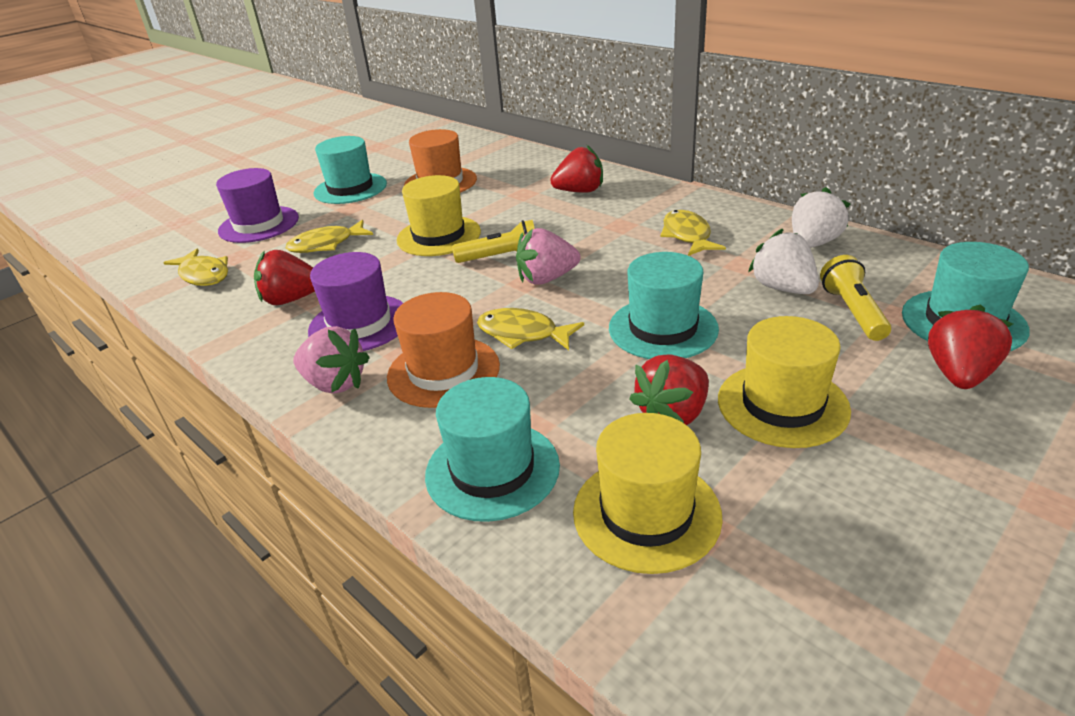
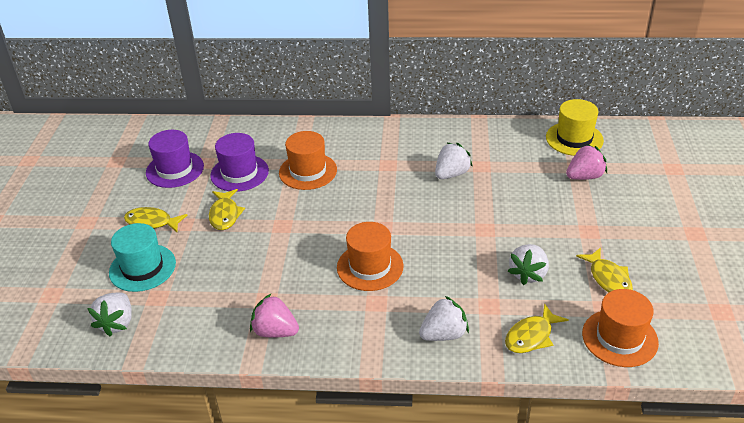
orange hat: [387,292,500,408] [404,129,477,193] = 2 -> [279,131,337,190] [337,222,404,291] [582,289,659,367] = 3
red strawberry: [254,250,315,305] [550,145,603,193] [629,355,709,425] [928,305,1013,389] = 4 -> none = 0
turquoise hat: [314,136,387,204] [425,377,560,522] [609,252,719,359] [902,242,1030,351] = 4 -> [109,223,176,292] = 1
white strawberry: [748,228,819,294] [792,187,850,248] = 2 -> [88,292,132,337] [419,296,469,341] [435,142,473,179] [508,244,549,285] = 4
yellow flashlight: [452,220,535,263] [820,255,891,341] = 2 -> none = 0
yellow hat: [396,175,481,256] [573,413,723,574] [718,316,851,448] = 3 -> [546,99,604,156] = 1

